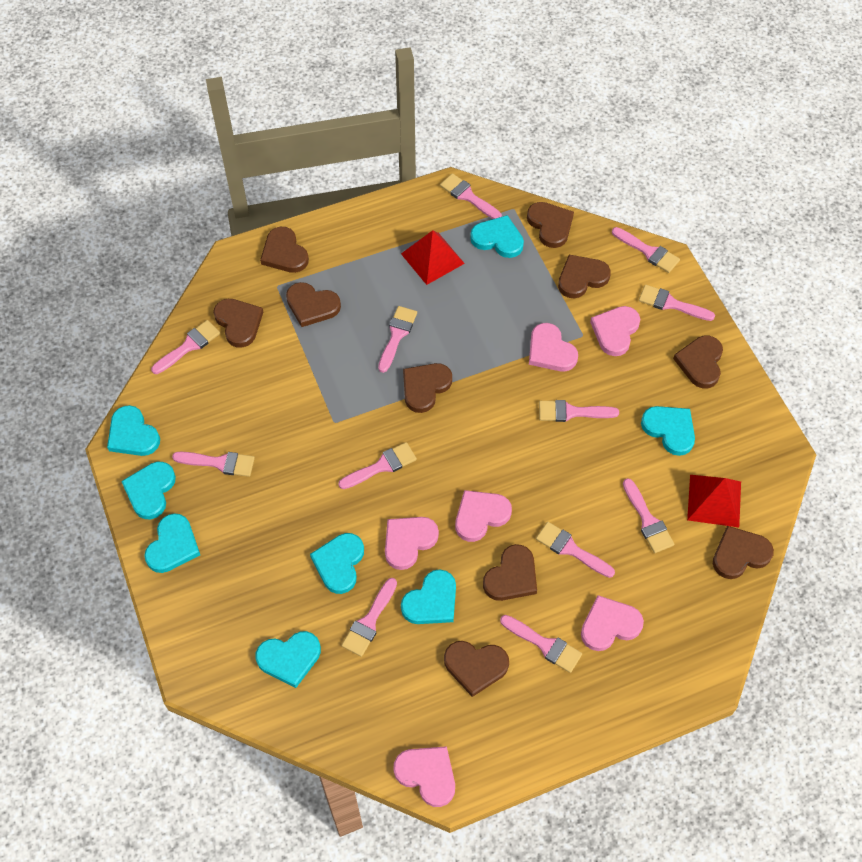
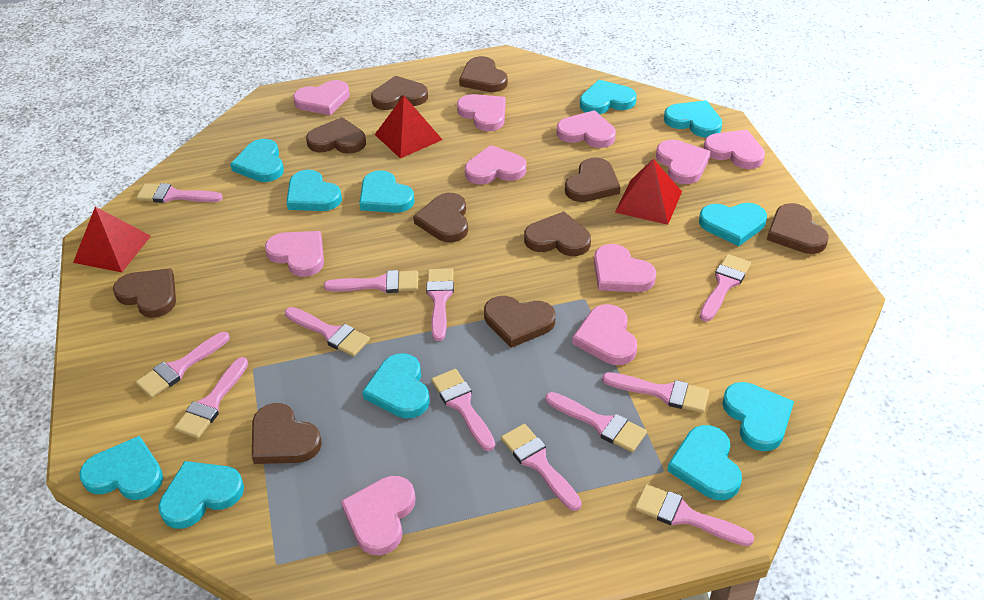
pink heart: [385,517,439,570] [393,746,455,807] [455,490,512,542] [529,323,578,371] [581,595,644,651] [590,306,640,356] = 6 -> [265,231,324,277] [293,80,350,115] [341,476,416,555] [457,94,506,131] [465,145,526,184] [557,110,616,148] [572,304,637,365] [594,244,656,292] [656,140,711,184] [703,130,765,169] = 10
red pyramid: [401,230,465,285] [687,475,741,527] = 2 -> [73,207,151,272] [375,96,443,159] [615,159,682,225] = 3
turquoise heart: [107,405,160,456] [121,462,176,519] [144,513,200,573] [256,631,321,688] [310,533,364,594] [401,569,456,624] [470,215,524,258] [641,406,695,456] = 8 -> [79,436,163,500] [158,461,244,529] [230,139,284,182] [286,170,342,211] [359,170,415,213] [362,353,429,418] [580,80,637,114] [664,100,722,138] [667,425,742,500] [699,203,767,246] [722,382,794,451] = 11

